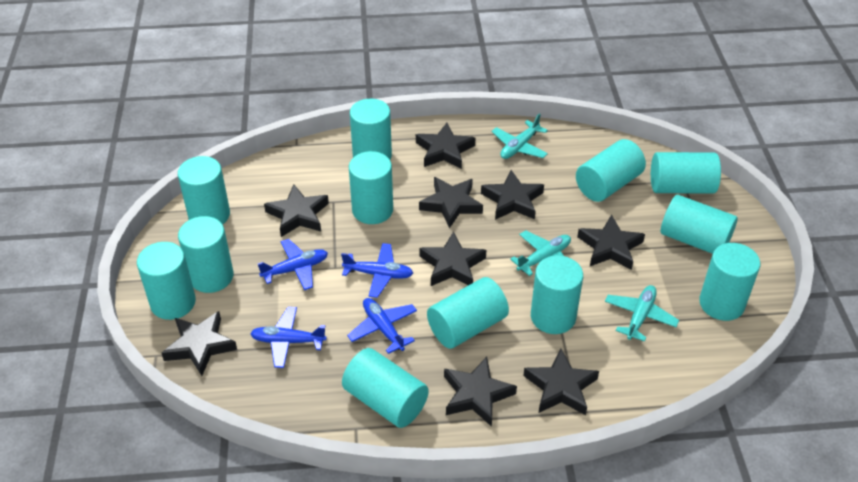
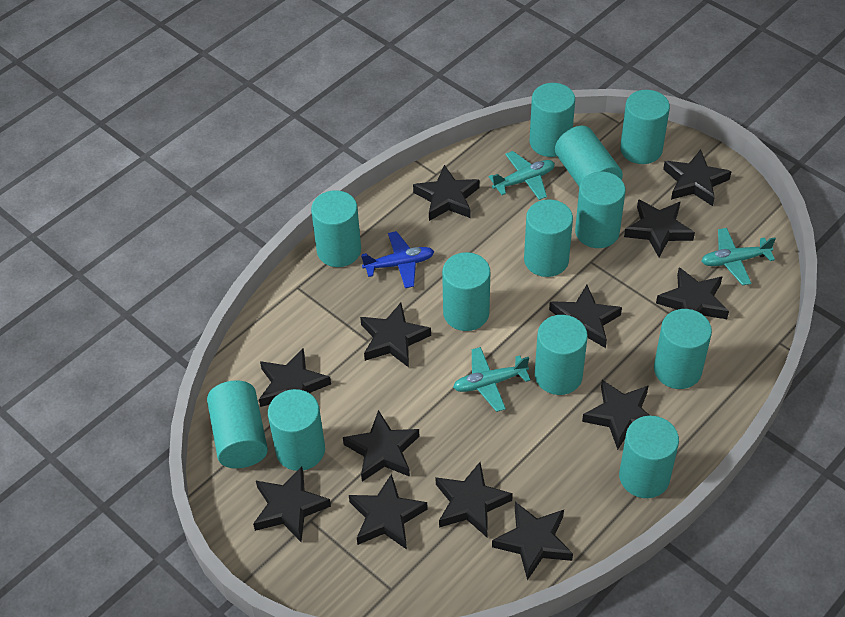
black star: [162,311,237,376] [264,184,329,237] [416,123,475,169] [419,177,483,228] [419,231,486,286] [444,357,517,427] [481,170,544,220] [523,348,599,415] [577,215,645,270] = 9 -> [253,467,331,542] [259,348,331,407] [343,410,420,482] [349,474,428,550] [360,303,431,367] [413,165,480,221] [435,462,513,537] [492,502,573,580] [549,285,622,348] [582,380,650,450] [624,199,695,257] [656,267,729,319] [663,149,732,206] = 13
blue plane: [250,307,327,368] [258,239,328,290] [341,243,413,298] [347,298,417,354] = 4 -> [361,231,434,288] = 1

